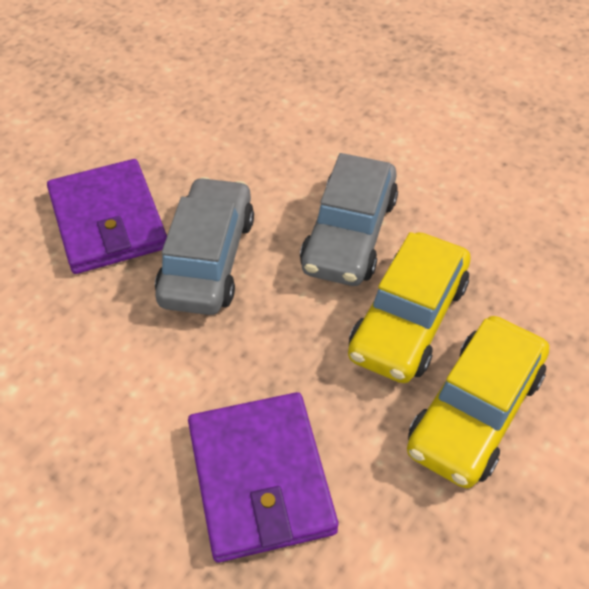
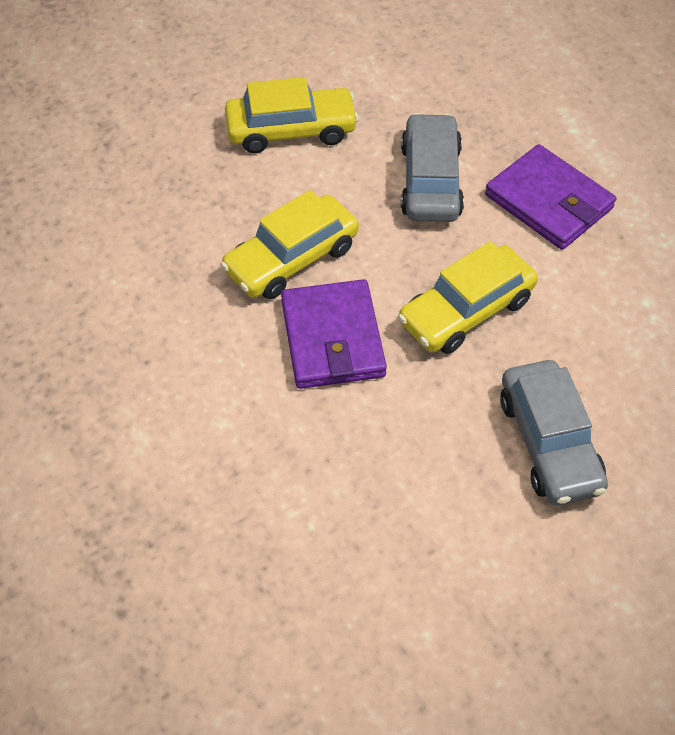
yellow car: [348,232,471,383] [407,316,549,488] = 2 -> [220,190,359,299] [225,77,359,153] [398,241,538,354] = 3

